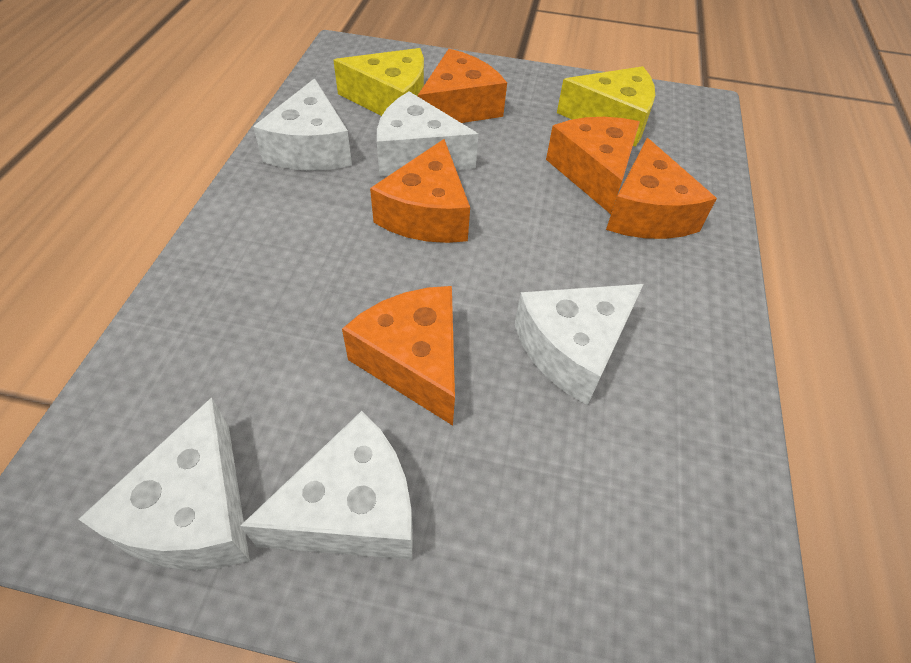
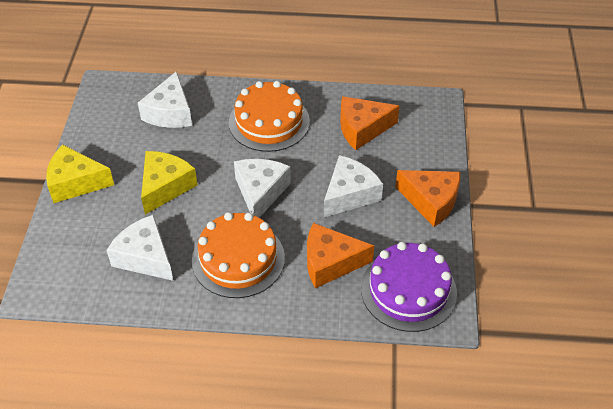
orange cake: none = 0 -> [192,212,285,298] [229,81,310,152] = 2
orange cheese: [342,286,455,426] [370,139,470,243] [418,49,507,123] [546,117,640,214] [606,138,717,239] = 5 -> [307,223,374,288] [340,96,400,150] [395,170,460,227] = 3
purple cake: none = 0 -> [361,242,457,332] = 1
white cheese: [78,397,250,570] [240,411,413,560] [253,79,352,171] [377,91,478,176] [514,284,643,405] = 5 -> [107,215,173,281] [138,71,192,128] [234,159,291,218] [324,155,383,217] = 4

